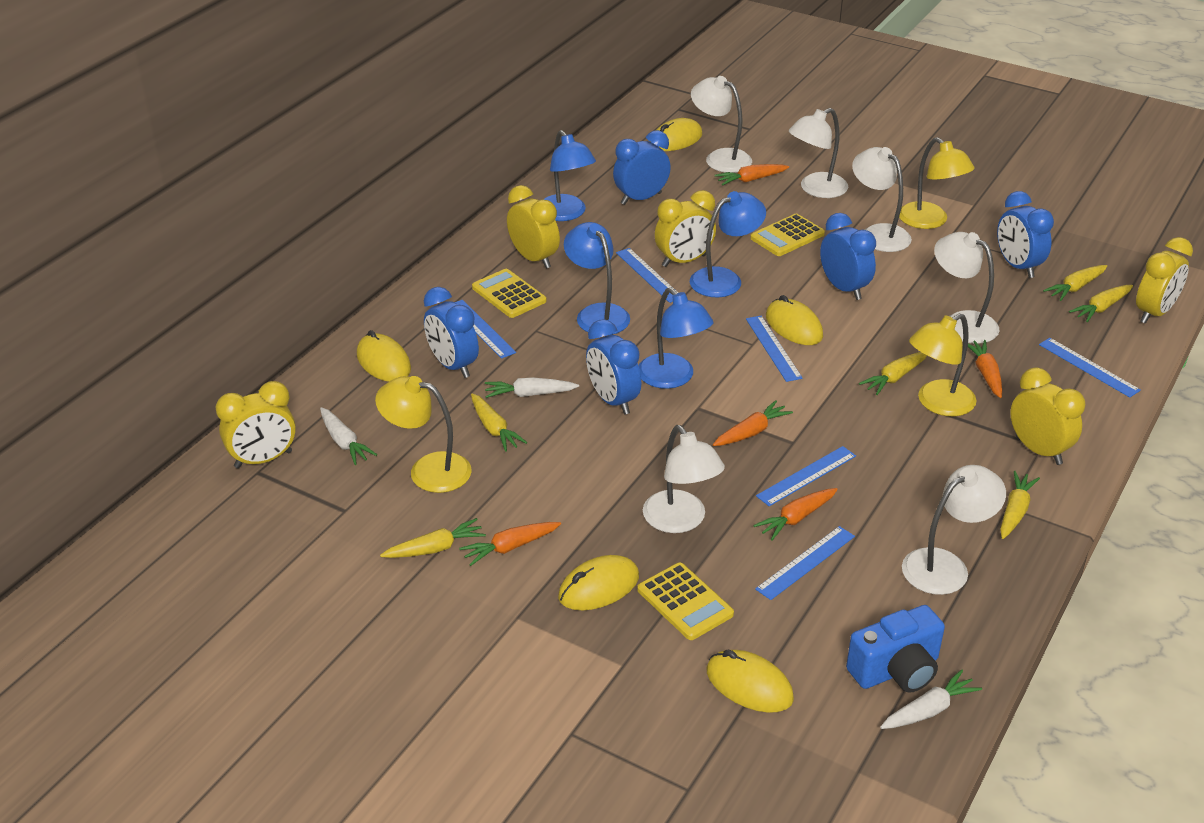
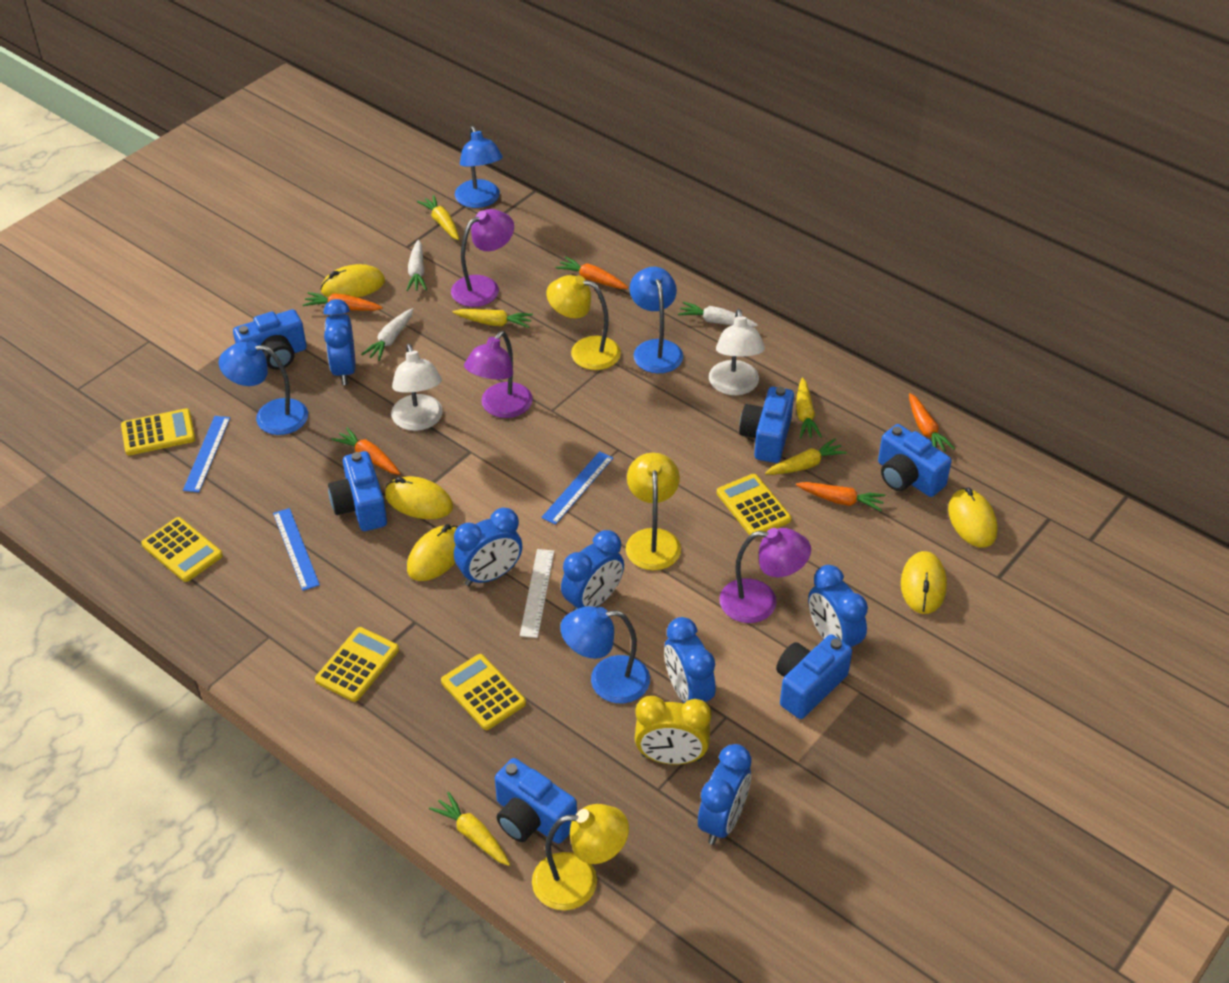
blue camera: [846,605,945,693] = 1 -> [233,309,307,370] [328,451,387,531] [495,758,577,844] [739,387,794,463] [776,634,852,719] [878,424,952,497] = 6
blue clock: [424,287,479,378] [586,319,641,415] [613,130,671,205] [820,213,876,300] [997,191,1054,278] = 5 -> [324,299,355,385] [454,507,522,586] [561,530,624,611] [664,617,715,703] [698,744,752,845] [808,565,868,647] = 6
blue ruler: [454,300,516,359] [616,248,678,303] [746,316,803,382] [755,526,855,600] [756,446,856,506] [1039,338,1141,397] = 6 -> [183,416,230,492] [273,508,320,591] [541,451,613,525] = 3
purple lamp: none = 0 -> [451,209,514,307] [464,331,533,418] [719,528,811,623] = 3
white lamp: [643,425,725,533] [691,76,752,173] [789,108,848,198] [852,147,912,252] [902,465,1006,595] [934,232,999,344] = 6 -> [391,343,443,431] [709,309,765,395] = 2
white ruler: none = 0 -> [520,549,555,638] = 1
yellow calculator: [472,269,546,318] [637,563,734,640] [750,214,825,256] = 3 -> [121,408,195,455] [141,517,223,582] [315,627,399,702] [441,654,526,730] [717,474,792,535] = 5
yellow carrot: [380,518,486,558] [471,393,527,452] [859,352,927,395] [1000,471,1040,539] [1043,265,1107,301] [1069,285,1133,322] = 6 -> [417,195,459,240] [429,792,510,866] [453,309,533,328] [765,439,847,475] [796,378,822,438] = 5
yellow clock: [215,381,296,468] [507,185,560,269] [655,190,716,267] [1010,367,1085,465] [1136,237,1193,324] = 5 -> [635,696,711,765] = 1

